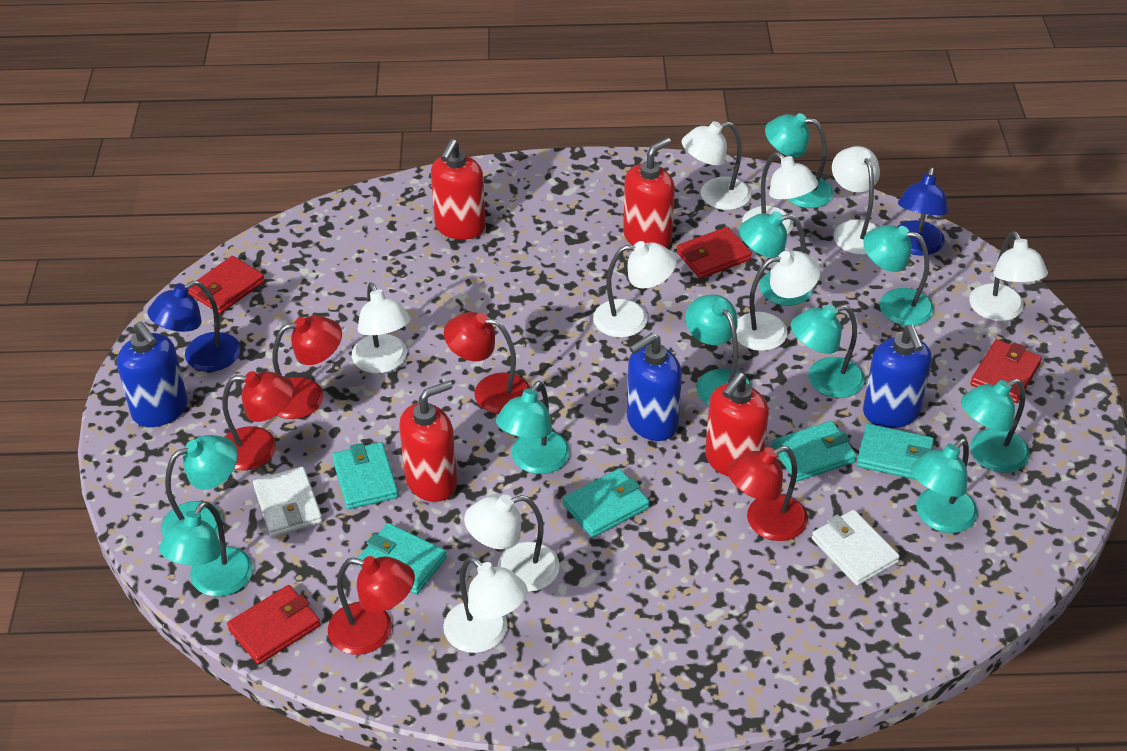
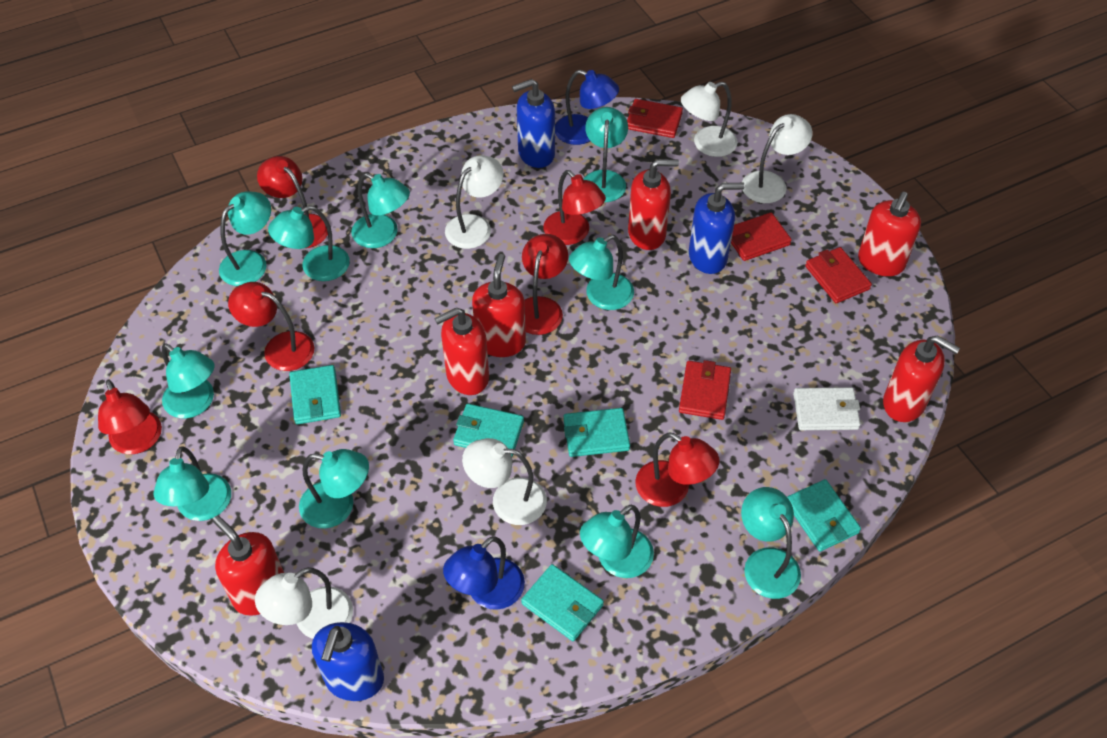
red lamp: [222,371,294,471] [272,315,342,419] [328,556,415,655] [444,312,530,414] [727,446,808,541] = 5 -> [98,380,162,454] [228,282,315,371] [257,156,328,248] [522,234,568,335] [543,170,606,245] [635,432,719,507] = 6
red soap dispenser: [399,381,457,502] [431,139,486,240] [623,138,675,248] [705,372,769,477] = 4 -> [212,515,284,616] [434,307,489,395] [472,254,526,357] [628,159,679,250] [858,192,921,276] [883,335,960,422] = 6
white lamp: [352,282,411,373] [443,556,528,653] [464,494,560,592] [593,241,677,338] [681,121,751,210] [736,251,821,351] [742,152,818,235] [832,146,880,255] [969,231,1048,321] = 9 -> [255,567,353,639] [445,155,503,249] [462,438,547,525] [681,82,738,157] [742,114,812,203] = 5
white wallet: [253,466,322,537] [812,510,900,586] = 2 -> [793,387,861,430] = 1

